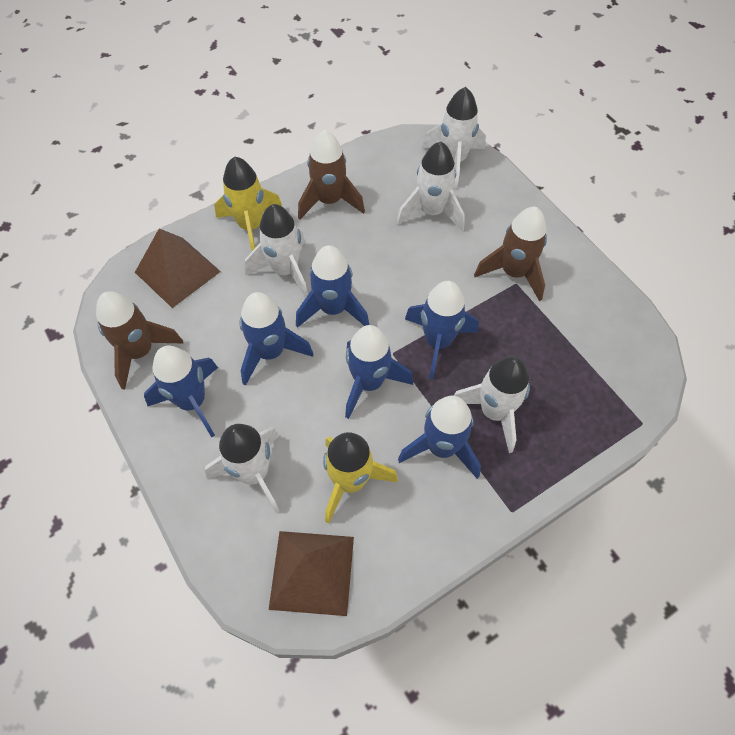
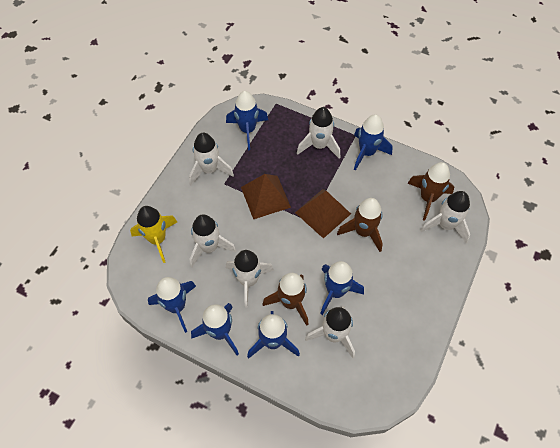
white rocket: [205,424,279,513] [245,204,308,299] [396,141,465,231] [422,87,486,188] [454,356,530,453] = 5 -> [189,133,234,185] [190,214,236,268] [226,250,274,308] [297,107,340,159] [305,306,355,358] [420,191,470,243] = 6
yellow rocket: [214,157,282,251] [323,432,398,524] = 2 -> [130,206,177,263] = 1

